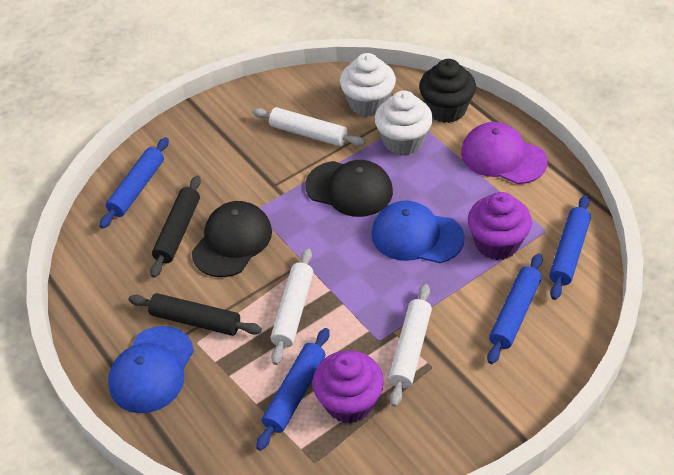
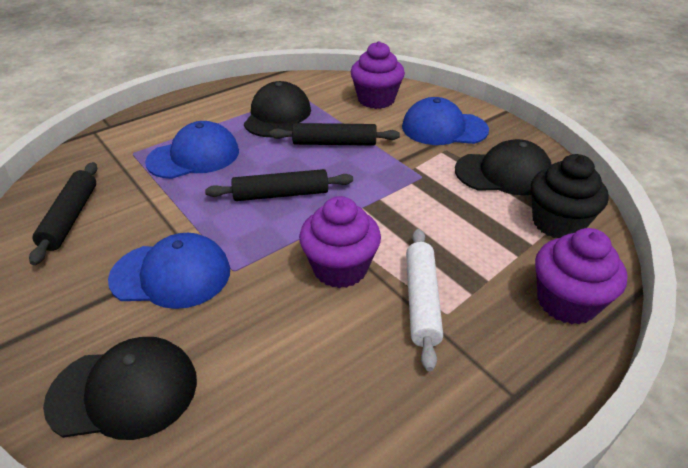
black cap: [192,201,272,277] [305,160,393,217] = 2 -> [43,337,197,440] [244,81,311,137] [455,139,552,195] = 3
black rolling pin: [128,293,262,336] [150,175,201,278] = 2 -> [29,162,97,265] [205,169,353,201] [269,123,400,146] = 3
blue cap: [108,326,194,413] [372,201,465,263] = 2 -> [108,233,230,309] [145,121,239,179] [402,97,489,145] = 3
blue rolling pin: [100,137,169,228] [256,328,330,451] [487,253,543,364] [549,195,591,300] = 4 -> none = 0
purple cap: [461,122,548,184] = 1 -> none = 0
purple cupcake: [312,350,384,424] [468,192,532,260] = 2 -> [299,196,381,288] [351,41,405,109] [535,228,628,324] = 3
white cupcake: [340,53,396,117] [374,90,433,155] = 2 -> none = 0
white rolling pin: [252,107,365,146] [271,248,313,365] [389,284,432,407] = 3 -> [406,229,443,371] = 1

